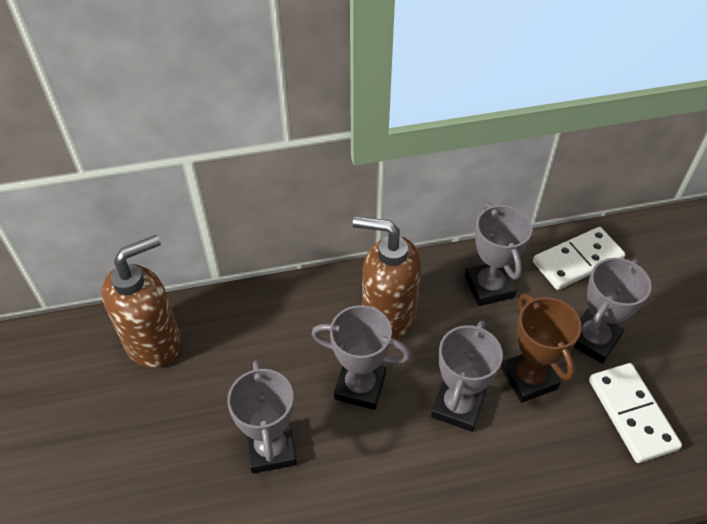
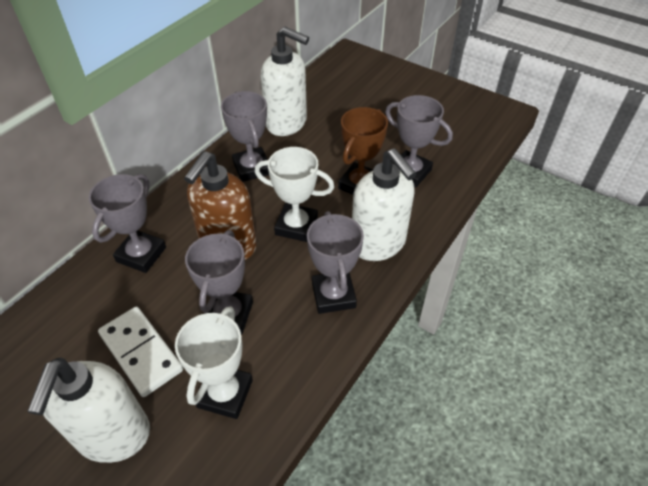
brown soap dispenser: [102,235,181,368] [353,216,421,339] = 2 -> [184,151,257,260] = 1
white domino: [533,227,625,290] [589,363,682,463] = 2 -> [98,307,183,397] = 1
white soap dispenser: none = 0 -> [27,357,150,463] [260,27,309,136] [352,149,417,261] = 3
white trophy: none = 0 -> [175,307,253,419] [254,147,334,242] = 2

